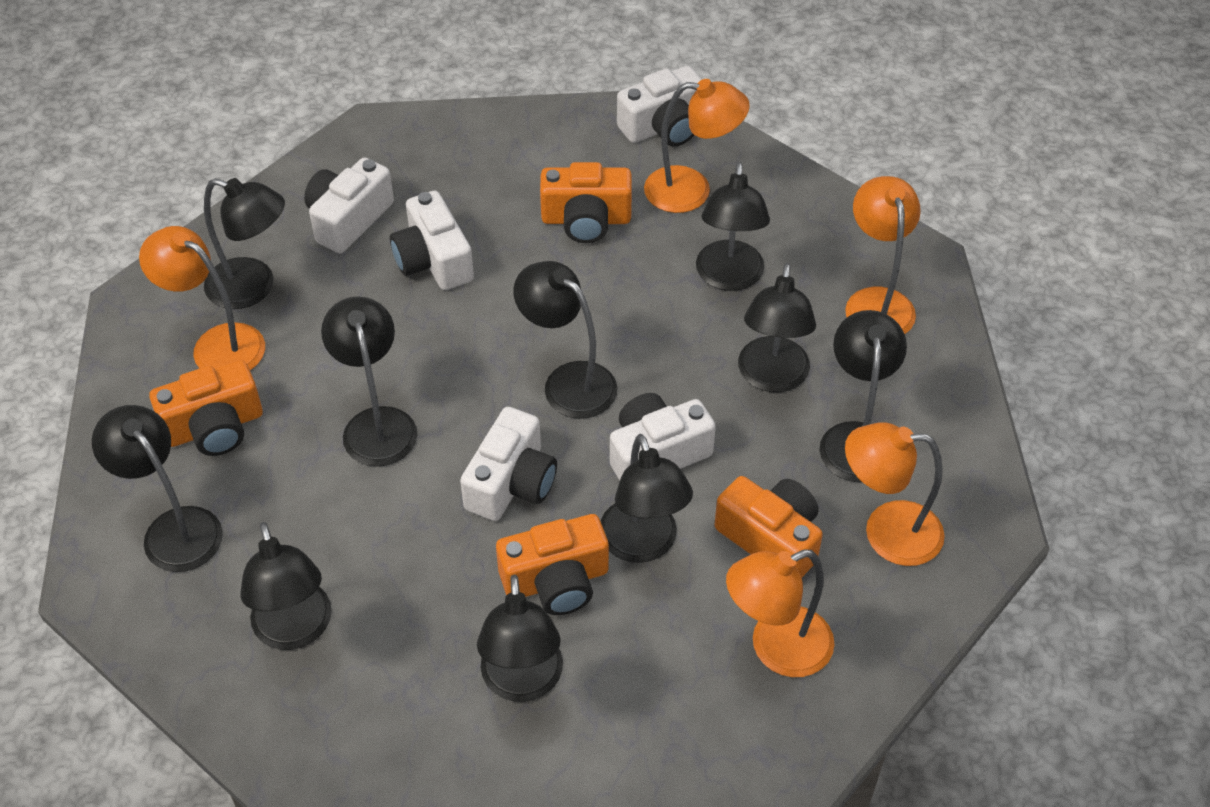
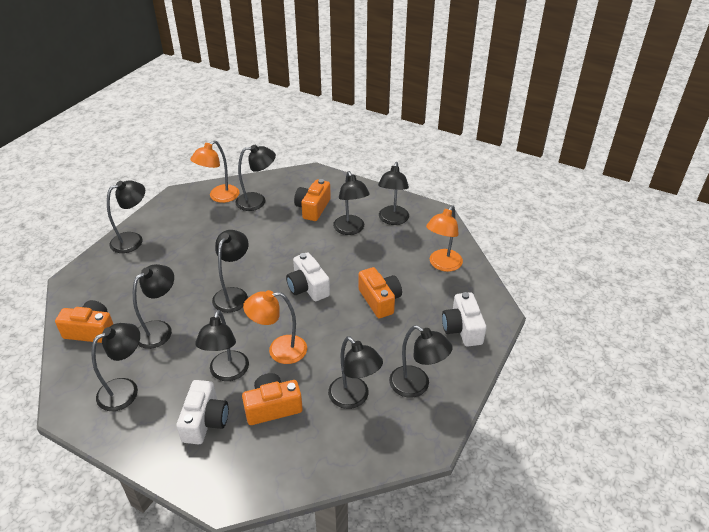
orange lamp: [139,226,265,371] [644,79,750,213] [726,549,835,677] [845,176,921,334] [845,422,945,566] = 5 -> [190,141,240,203] [243,290,307,364] [426,205,463,272] = 3
white camera: [304,157,394,254] [390,191,474,290] [460,407,557,521] [610,393,716,480] [617,66,702,147] = 5 -> [176,380,229,444] [286,252,330,301] [442,292,486,347] = 3

